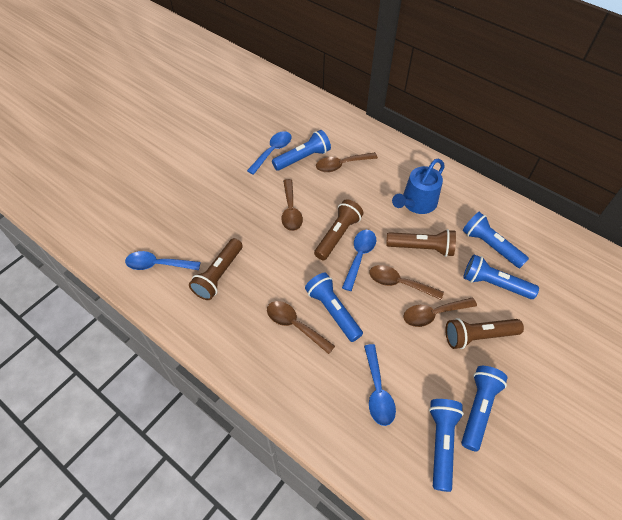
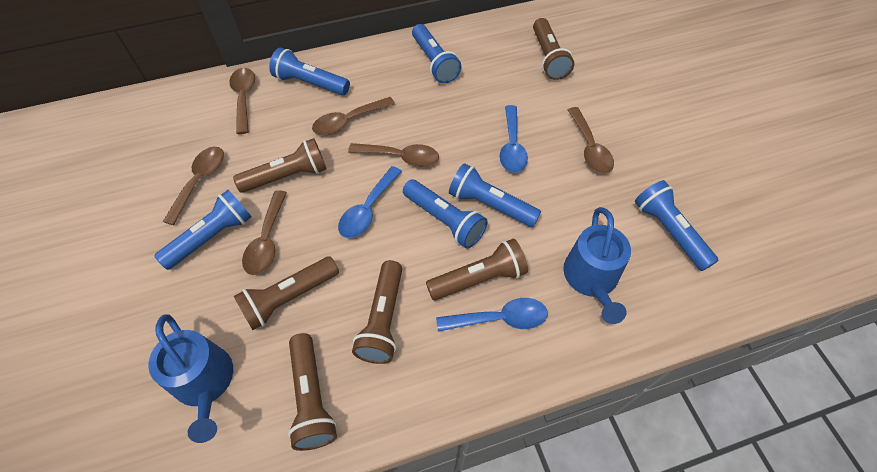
blue spoon: [125,251,201,270] [247,131,291,175] [342,230,376,291] [364,344,396,426] = 4 -> [338,166,402,238] [436,298,548,331] [499,105,528,173] = 3
blue watering can: [392,158,445,214] = 1 -> [148,314,233,443] [563,207,631,324] = 2
brown flashlight: [189,238,243,300] [314,199,363,260] [386,229,456,257] [445,318,524,349] = 4 -> [233,138,326,193] [234,256,339,330] [288,333,337,451] [352,260,402,364] [426,239,528,301] [533,18,574,80] = 6
brown spoon: [267,301,335,354] [281,179,303,231] [316,152,378,172] [369,265,444,300] [403,297,477,327] = 5 -> [163,147,224,225] [229,68,255,134] [242,190,287,275] [312,97,395,135] [348,143,439,167] [568,107,614,174] = 6

